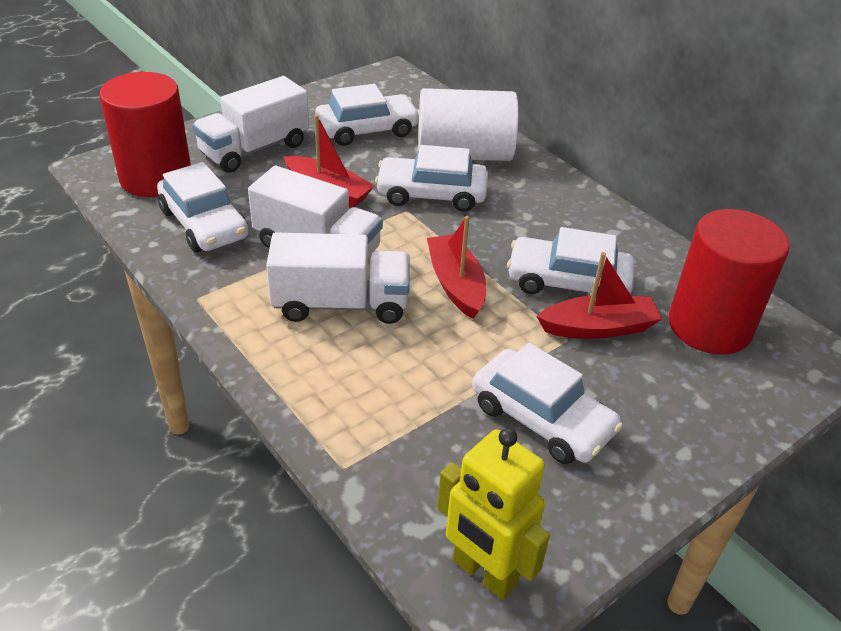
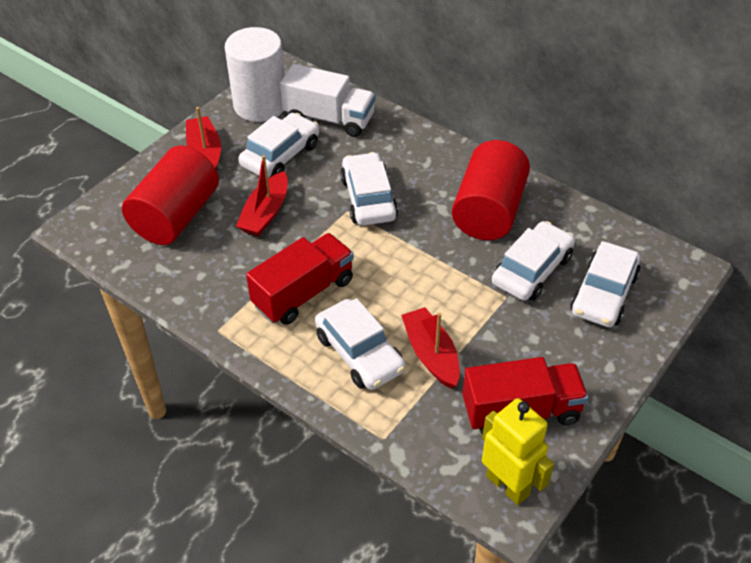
red truck: none = 0 -> [246,233,354,325] [462,357,589,435] = 2
white truck: [192,76,309,173] [248,166,383,257] [266,232,410,324] = 3 -> [280,64,375,137] = 1

